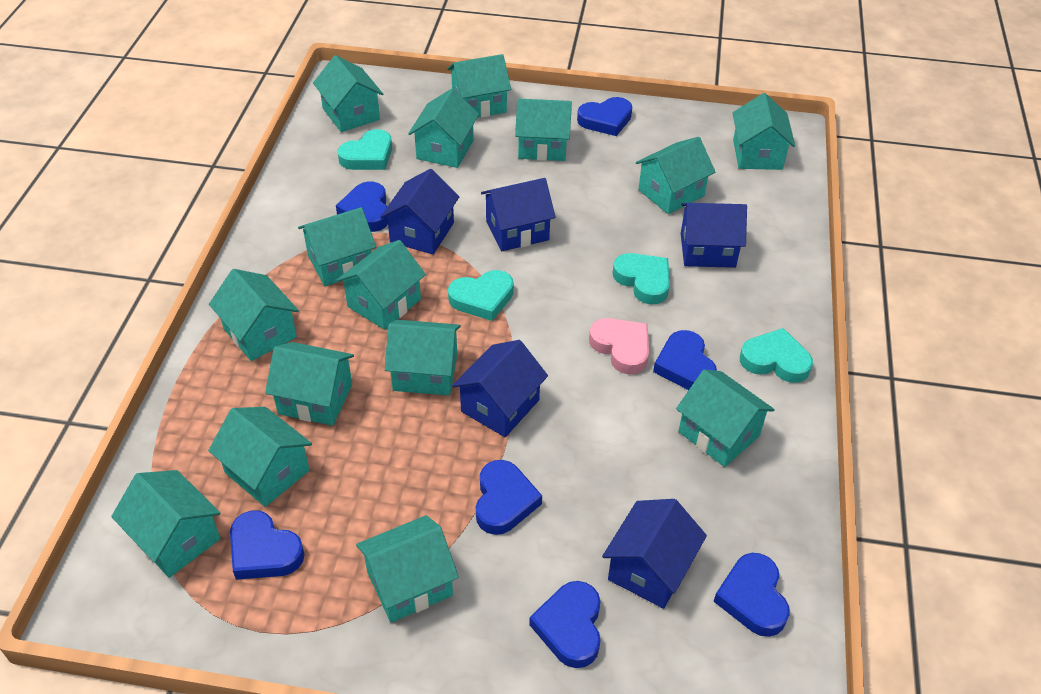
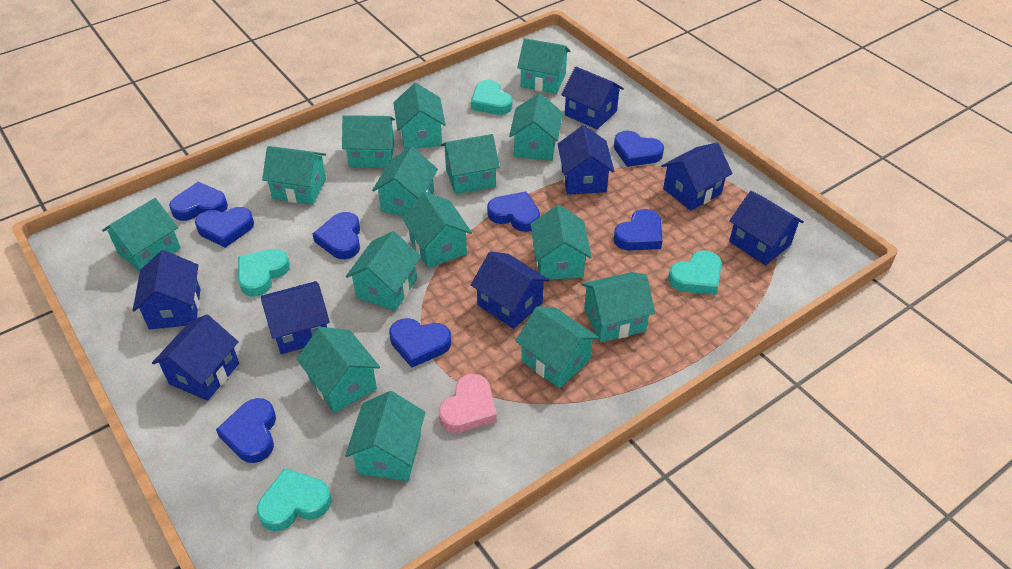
blue heart: [230,510,305,580] [336,181,388,232] [476,460,542,535] [529,581,601,668] [577,97,632,136] [653,330,717,390] [713,553,790,637] = 7 -> [169,182,228,221] [195,207,254,248] [216,398,276,463] [313,212,360,259] [389,318,451,368] [487,191,540,232] [614,131,664,167] [614,209,662,251] = 8
blue house: [380,169,459,254] [452,340,548,437] [481,178,556,251] [602,499,707,609] [681,203,747,268] = 5 -> [133,250,201,329] [152,314,239,401] [261,281,330,354] [471,252,549,329] [558,125,615,195] [561,67,624,129] [662,143,733,211] [729,191,804,265] = 8

